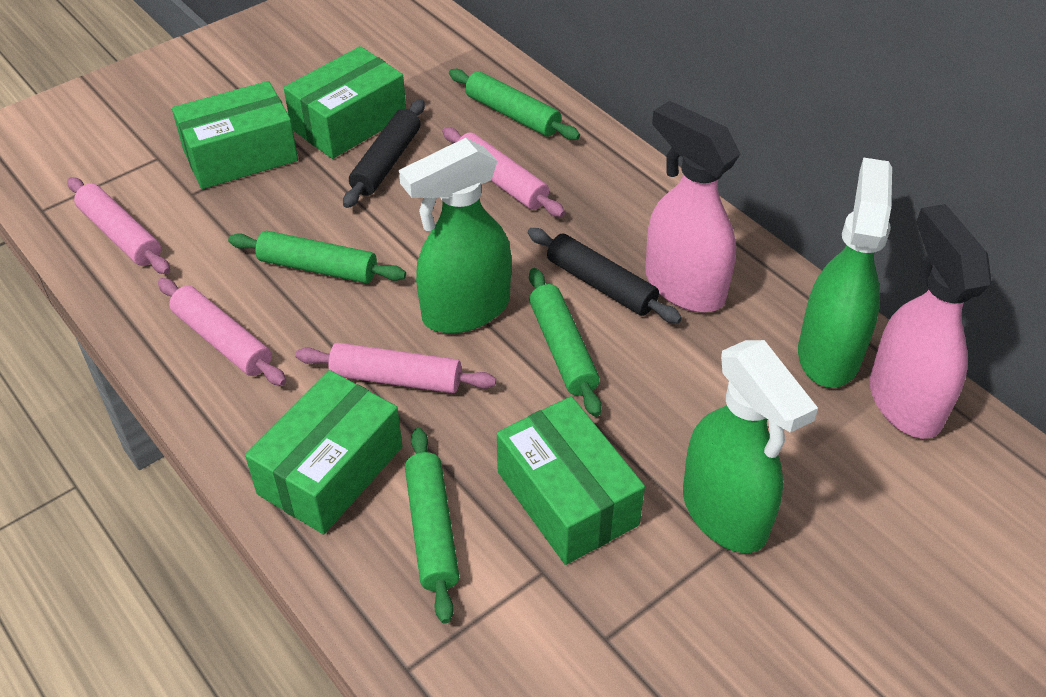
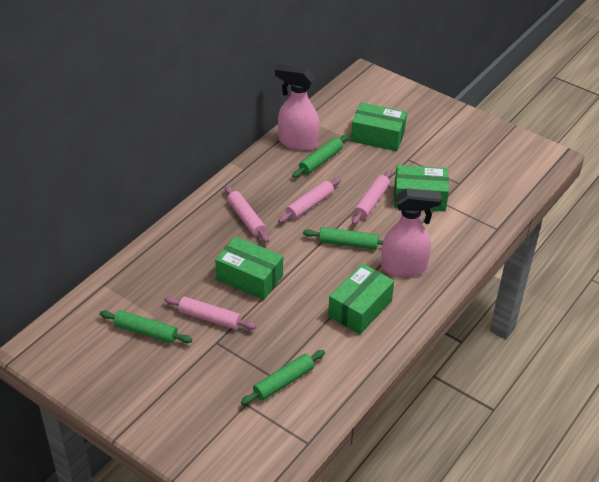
black rolling pin: [343,99,425,208] [528,228,682,323] = 2 -> none = 0
green spray bottle: [399,138,511,333] [683,340,818,553] [798,157,892,388] = 3 -> none = 0

